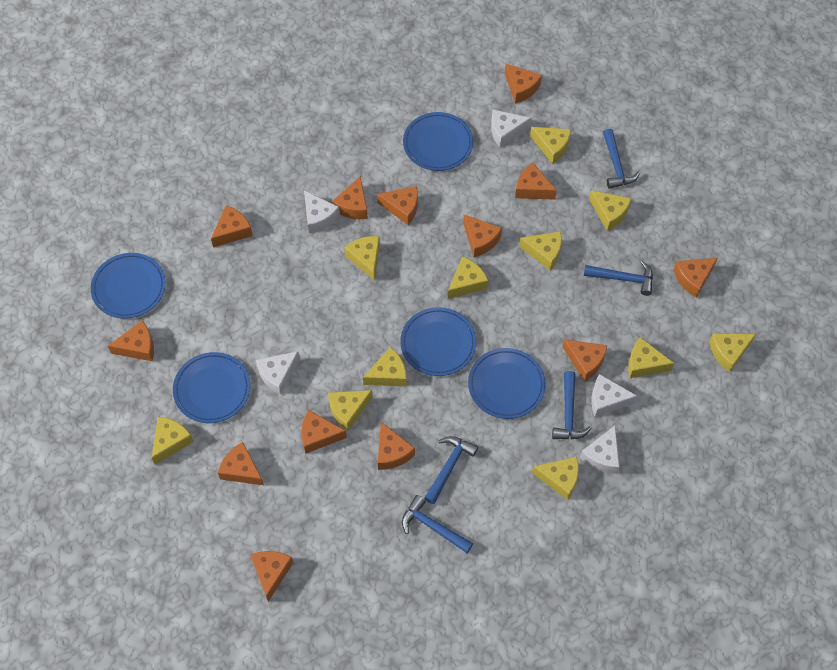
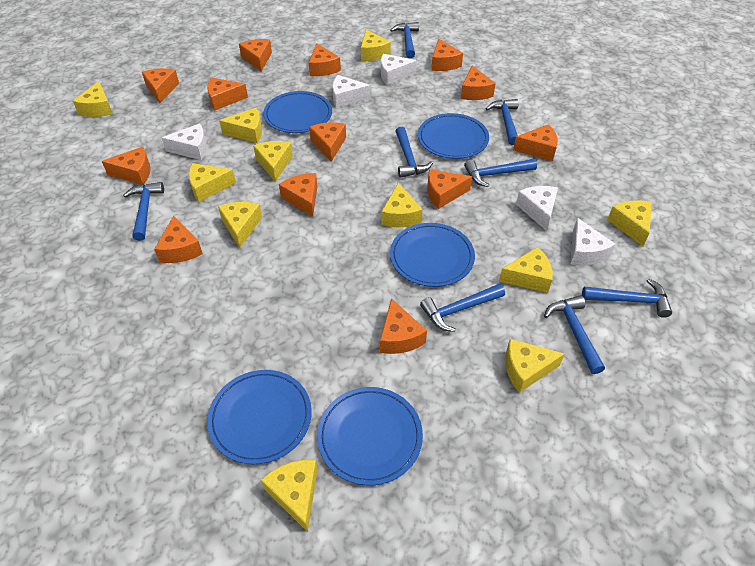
blue hammer: [402,495,473,553] [424,436,478,504] [552,371,591,439] [584,261,653,296] [603,129,640,189] = 5 -> [123,182,164,241] [390,22,419,58] [395,127,433,178] [420,284,505,332] [464,159,537,187] [486,99,518,145] [544,295,605,374] [582,278,672,318] = 8

